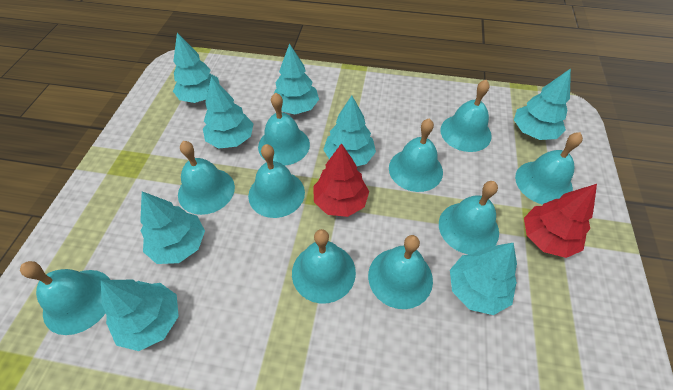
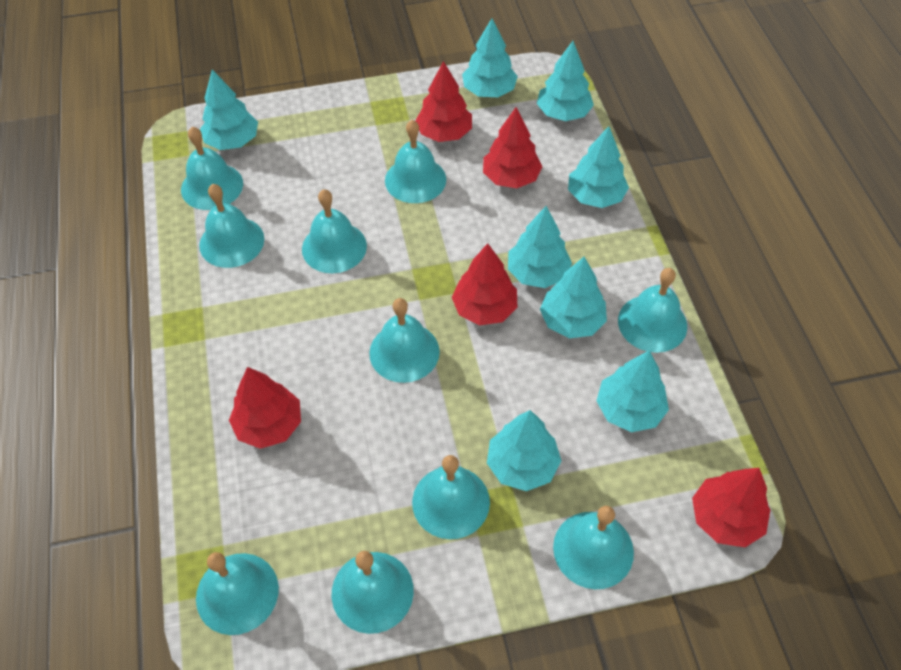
red tree: [313,143,369,217] [524,184,597,258] = 2 -> [229,367,301,449] [415,61,472,142] [452,243,517,325] [483,107,543,188] [692,468,770,547] = 5

